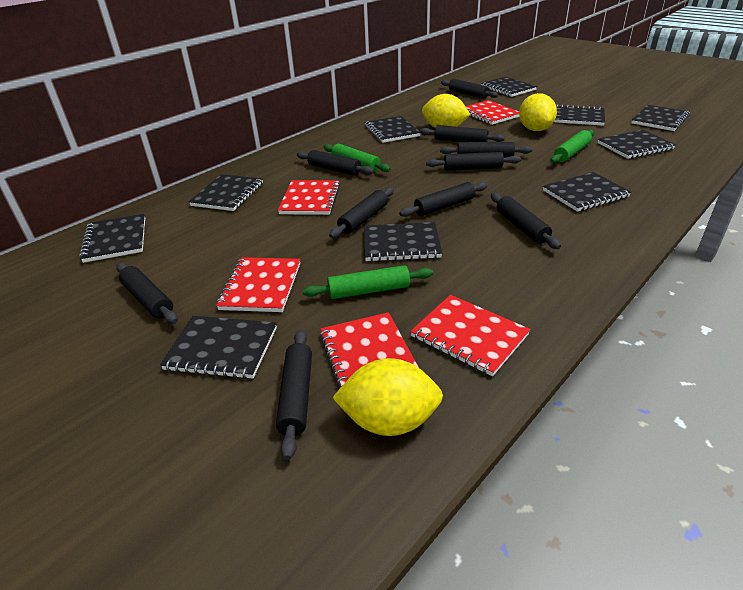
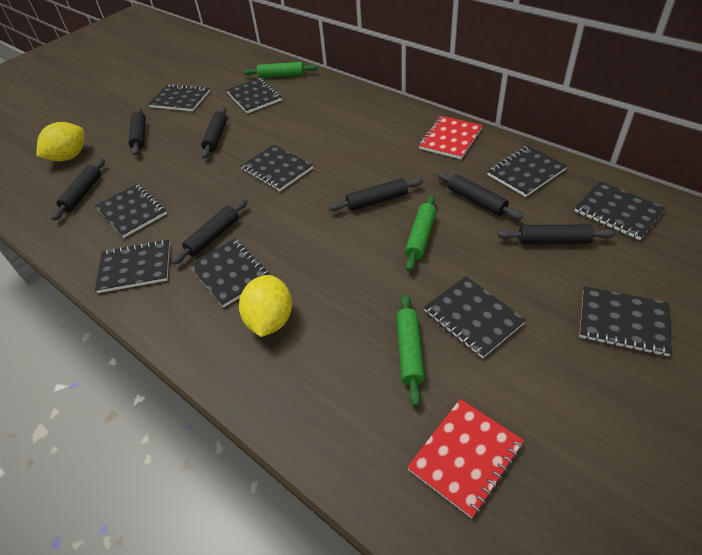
black rolling pin: [116,263,178,324] [276,329,312,460] [297,150,374,176] [329,187,394,238] [399,182,487,217] [420,125,505,142] [426,152,521,171] [440,142,532,158] [441,79,499,99] [491,193,561,249] = 10 -> [51,158,105,220] [128,108,146,155] [171,199,247,265] [201,107,227,158] [329,178,423,211] [437,172,523,220] [498,224,615,244] = 7
red notebook: [216,257,300,312] [278,180,340,215] [320,312,419,388] [410,295,530,377] [466,100,520,125] = 5 -> [407,399,524,519] [419,116,483,159] = 2
yellow lemon: [332,358,443,436] [422,94,471,128] [519,93,557,131] = 3 -> [36,122,84,161] [239,275,292,337] = 2

